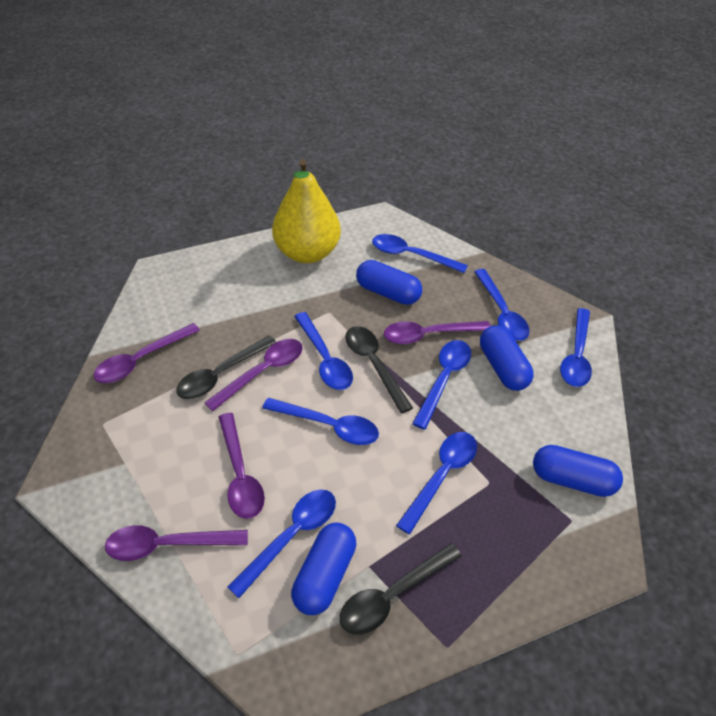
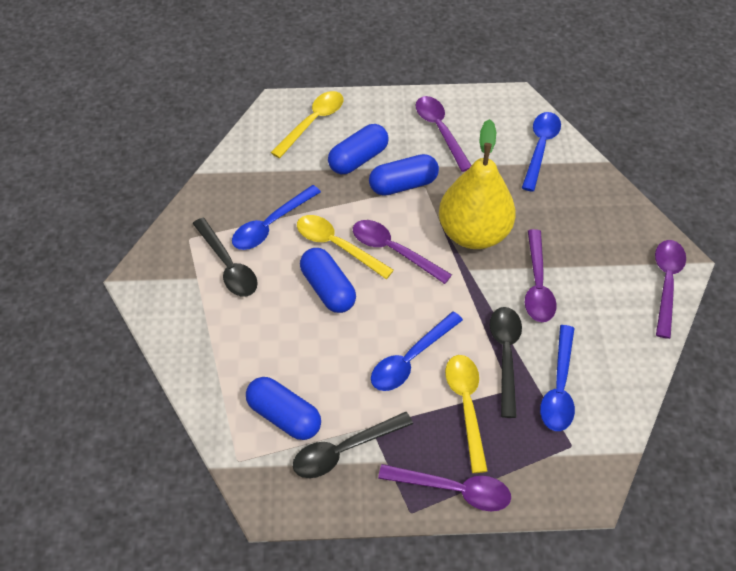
blue spoon: [227,489,336,598] [262,398,379,445] [294,312,353,390] [372,234,468,273] [396,432,477,534] [412,340,471,430] [474,269,530,341] [560,308,592,387] = 8 -> [232,185,321,250] [371,311,463,391] [522,112,561,192] [540,325,575,431] = 4
yellow spoon: none = 0 -> [270,91,344,158] [297,215,394,279] [445,355,488,473] = 3

